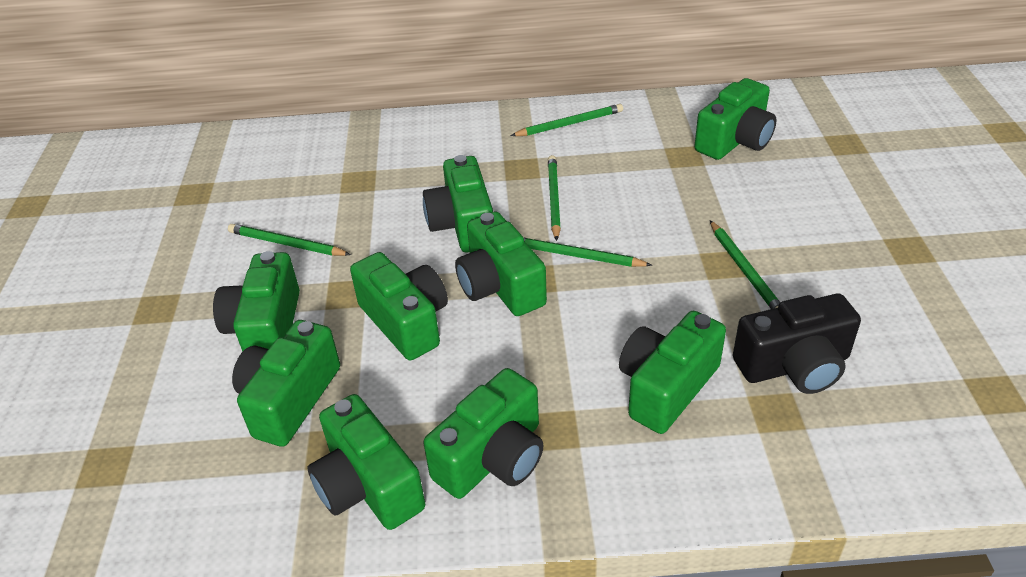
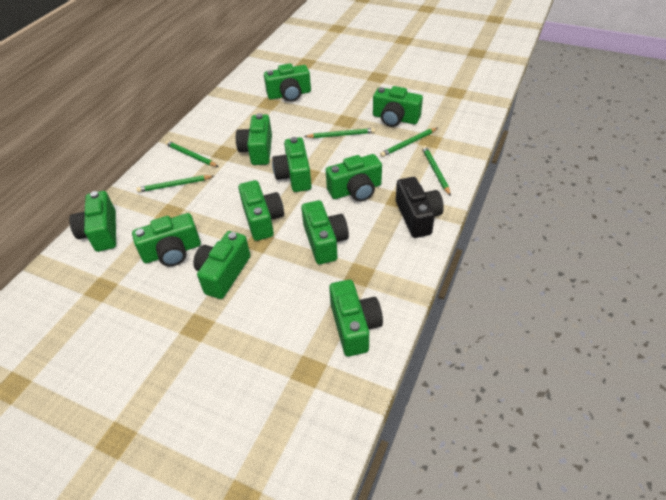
green camera: [213,251,300,352] [232,320,340,447] [307,394,425,530] [350,252,448,360] [423,155,493,252] [423,368,544,499] [455,211,547,316] [619,311,726,434] [694,78,777,160] = 9 -> [69,191,116,252] [132,213,201,266] [193,231,250,299] [236,113,272,165] [238,180,284,241] [264,64,311,102] [272,137,312,192] [301,200,349,264] [326,154,382,202] [329,280,383,357] [373,86,423,127] = 11

